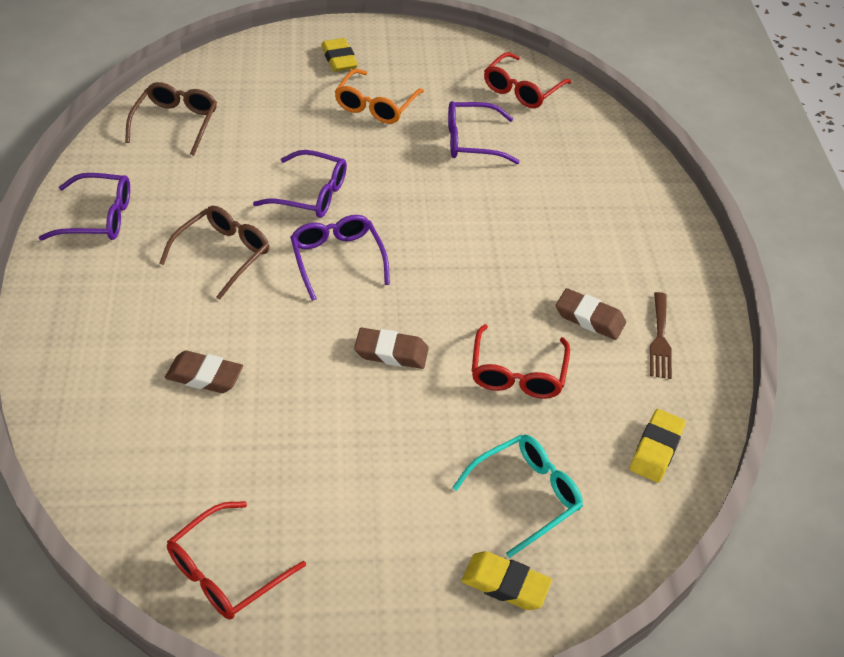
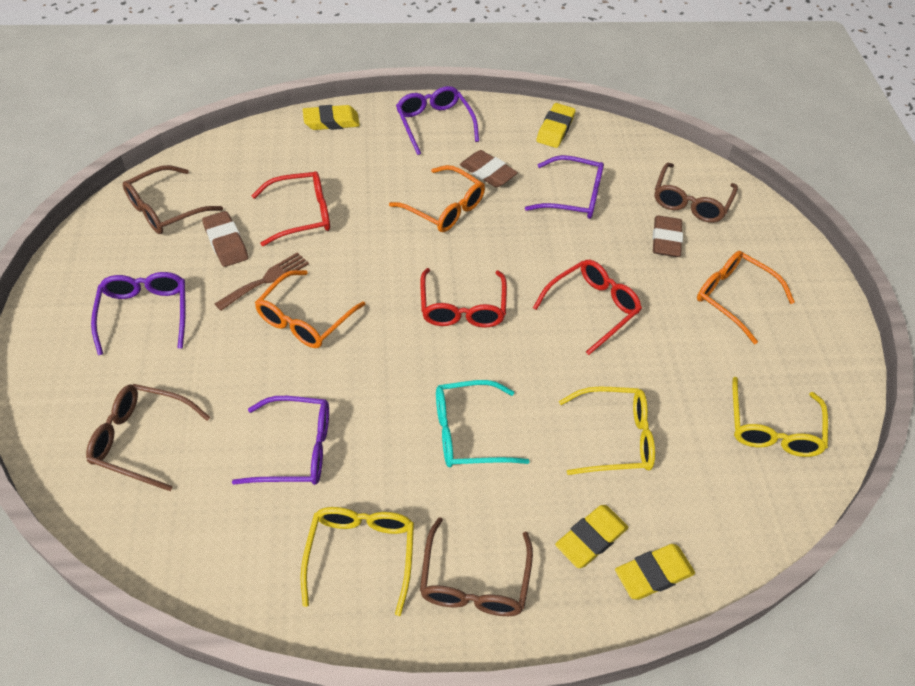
brown glasses: [125,82,217,156] [159,206,269,300] = 2 -> [86,384,210,491] [123,165,223,234] [420,517,533,616] [655,163,738,222] = 4
orange glasses: [334,69,424,124] = 1 -> [255,270,365,348] [389,165,485,232] [697,251,795,344] = 3
yellow eraser: [321,38,358,72] [462,551,552,610] [630,409,686,483] = 3 -> [303,105,360,130] [536,103,576,148] [555,505,628,568] [615,544,695,600] = 4
yellow glasses: none = 0 -> [301,507,414,616] [559,387,655,475] [732,377,828,457] = 3

